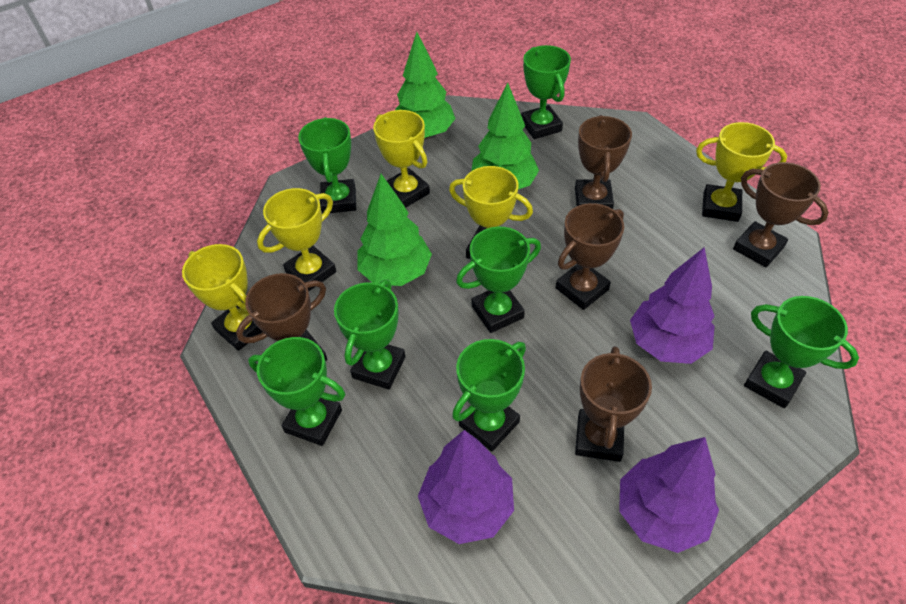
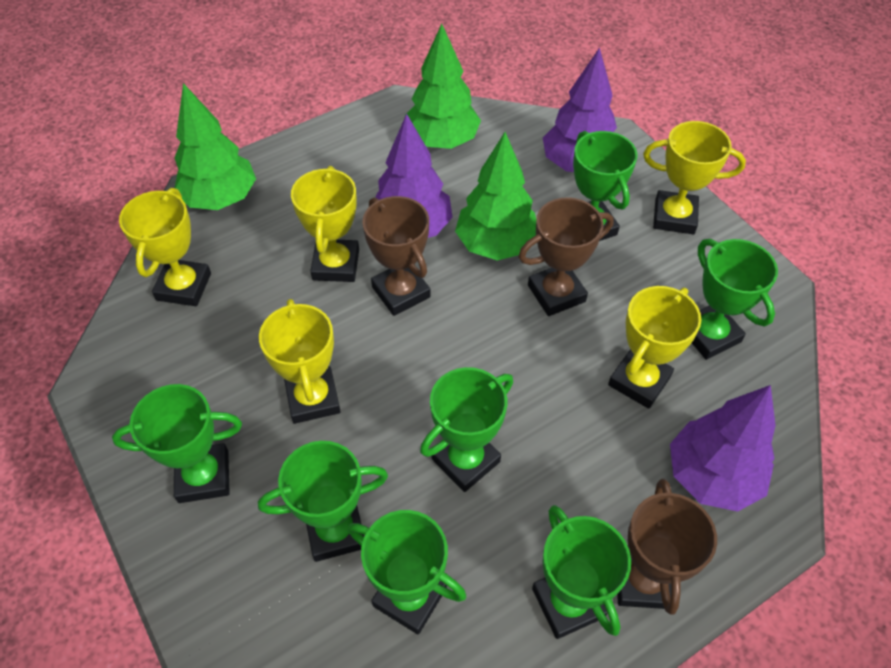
brown trophy: [236,273,327,361] [556,203,624,310] [575,115,632,209] [575,346,652,462] [733,162,829,267] = 5 -> [362,196,431,316] [518,197,614,316] [617,479,717,615] = 3

